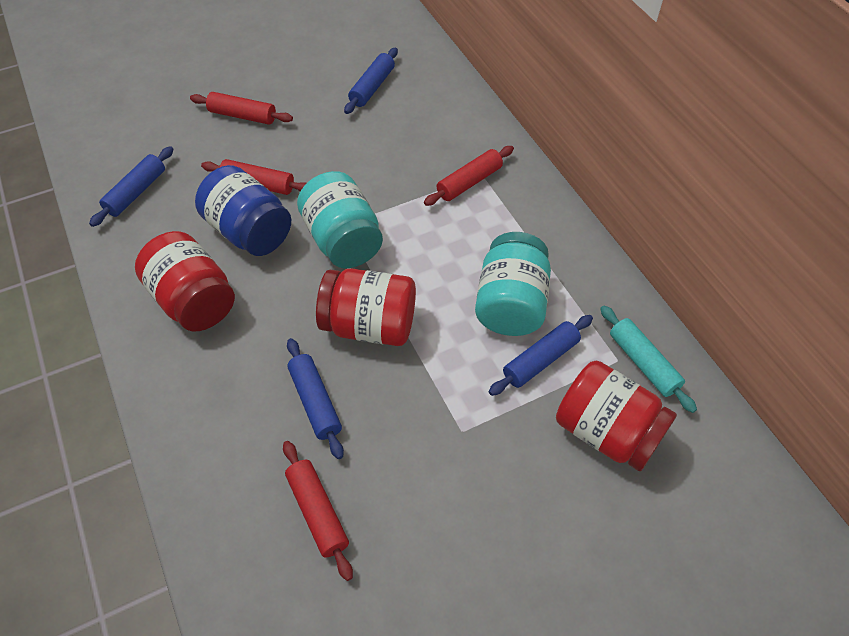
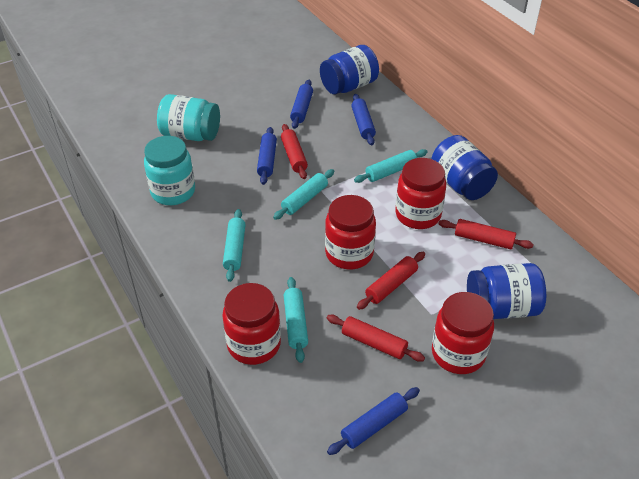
blue jar: [195,165,291,256] = 1 -> [320,45,379,94] [431,135,498,200] [467,263,546,319] = 3
red jar: [135,231,235,331] [316,269,416,346] [556,360,677,471] = 3 -> [222,283,281,365] [325,195,376,269] [395,158,446,229] [432,292,494,374] = 4
turquoise rolling pin: [600,305,697,413] = 1 -> [223,209,246,282] [273,169,334,220] [284,277,308,363] [354,149,427,183] = 4

